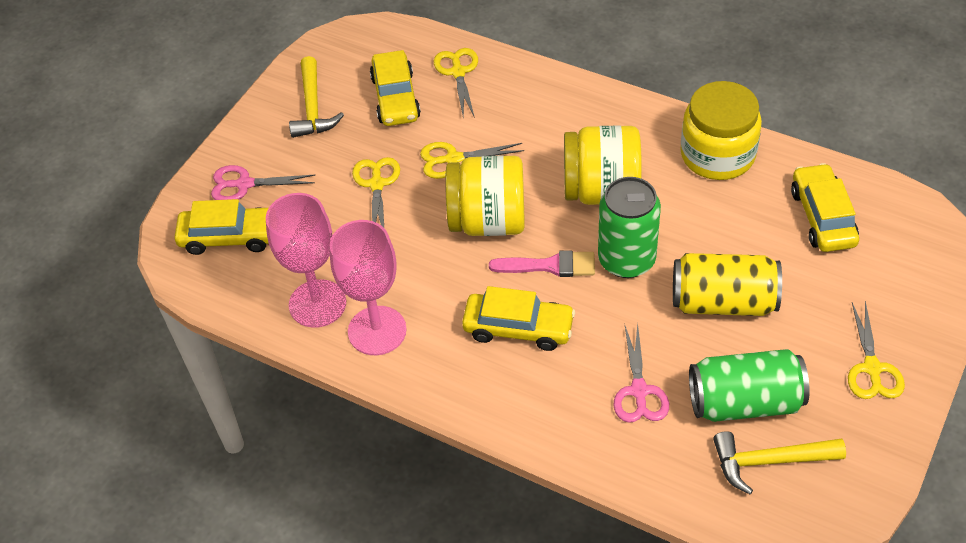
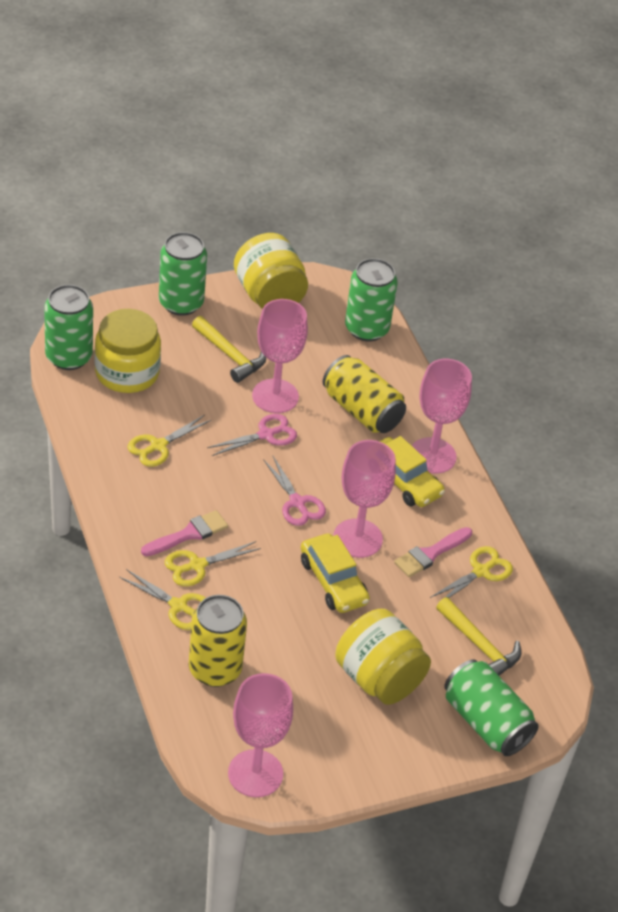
green can: [598,177,661,278] [689,349,810,422] = 2 -> [44,285,93,370] [159,232,207,316] [345,258,398,342] [444,659,539,756] = 4
pink brush: [489,250,595,277] = 1 -> [141,510,228,556] [394,527,472,577] = 2
pink goblet: [266,193,346,328] [330,220,407,355] = 2 -> [228,673,293,797] [252,299,308,413] [333,440,396,558] [412,359,472,474] = 4
yellow can: [673,253,782,316] = 1 -> [189,595,247,687] [323,355,406,433] = 2
yellow car: [174,199,269,255] [370,50,421,126] [462,286,575,351] [791,163,859,252] = 4 -> [301,533,370,613] [379,436,445,507] = 2

